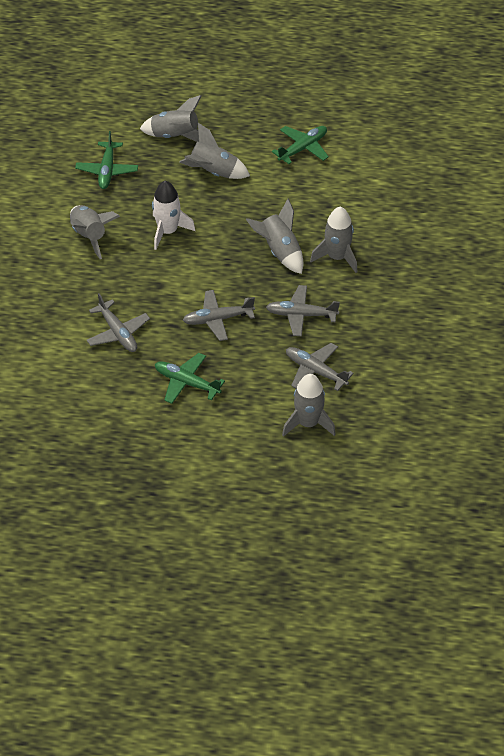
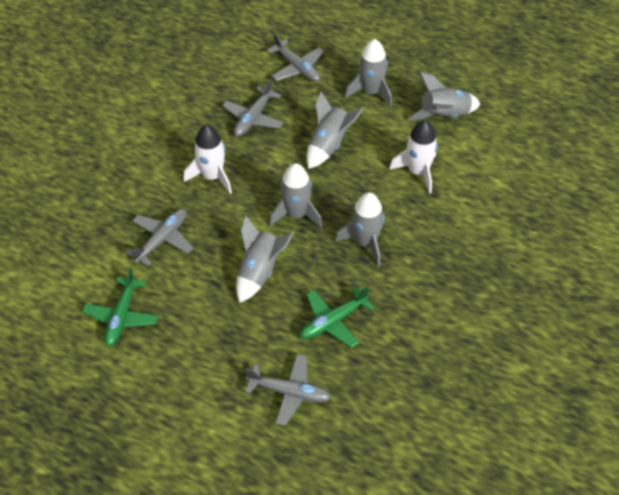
green plane: [75,131,138,189] [155,353,225,404] [272,126,329,164] = 3 -> [82,268,158,346] [300,286,374,348] = 2
white rocket: [152,181,195,250] = 1 -> [184,125,232,194] [389,120,438,194] = 2

